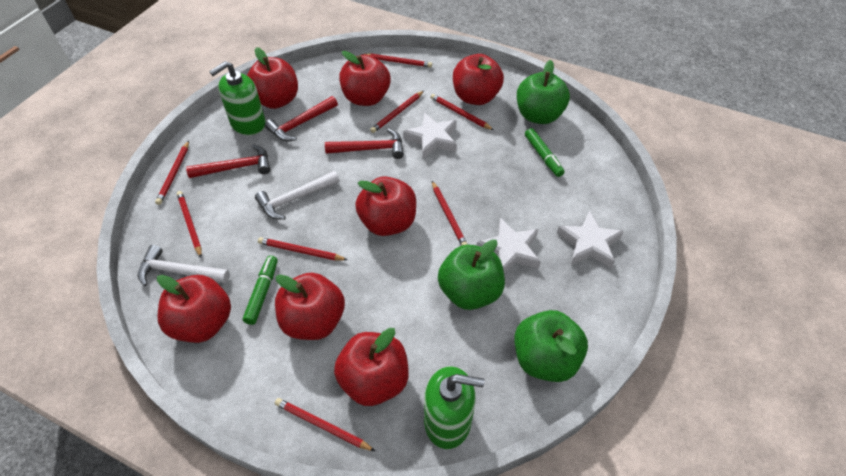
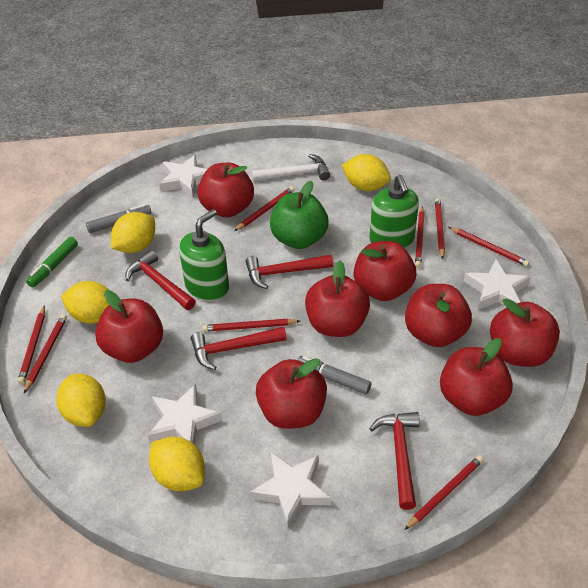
green apple: [438,239,505,310] [515,310,588,382] [517,60,570,124] = 3 -> [270,181,329,249] = 1
green marker: [243,256,278,325] [525,128,565,177] = 2 -> [26,237,78,287] = 1
grey marker: none = 0 -> [86,204,152,233] [297,356,372,394] = 2
red apple: [157,275,231,343] [247,47,298,109] [275,273,345,340] [334,328,409,406] [339,51,391,106] [355,176,416,236] [453,54,504,105] = 7 -> [95,290,163,363] [198,163,254,217] [256,358,327,429] [305,261,370,337] [353,241,416,301] [405,284,472,347] [440,338,513,416] [490,298,560,367] = 8
red hammer: [186,144,271,178] [265,96,338,141] [325,128,404,159] = 3 -> [125,250,196,310] [191,327,287,370] [245,255,333,289] [369,412,420,510] = 4
white hammer: [138,245,230,286] [255,171,340,220] = 2 -> [252,154,330,182] = 1
white star: [403,112,457,159] [477,218,541,273] [557,211,624,268] = 3 -> [148,384,222,445] [159,155,207,198] [250,452,331,528] [464,259,531,310] = 4
yellow lemon: none = 0 -> [56,374,106,427] [61,281,109,324] [111,212,155,253] [149,437,205,491] [342,154,391,191] = 5

